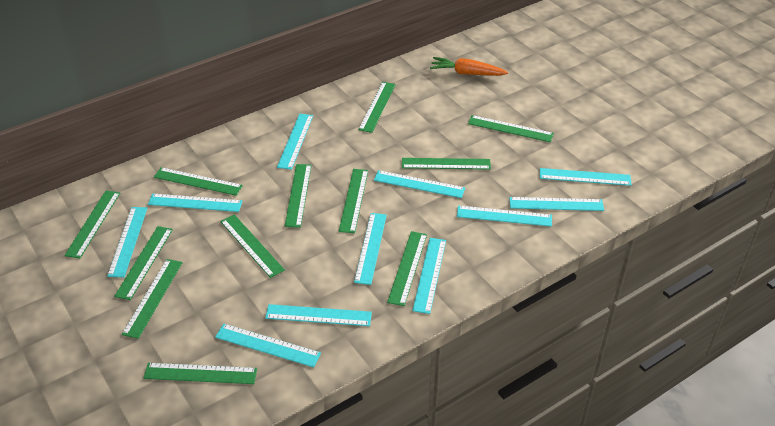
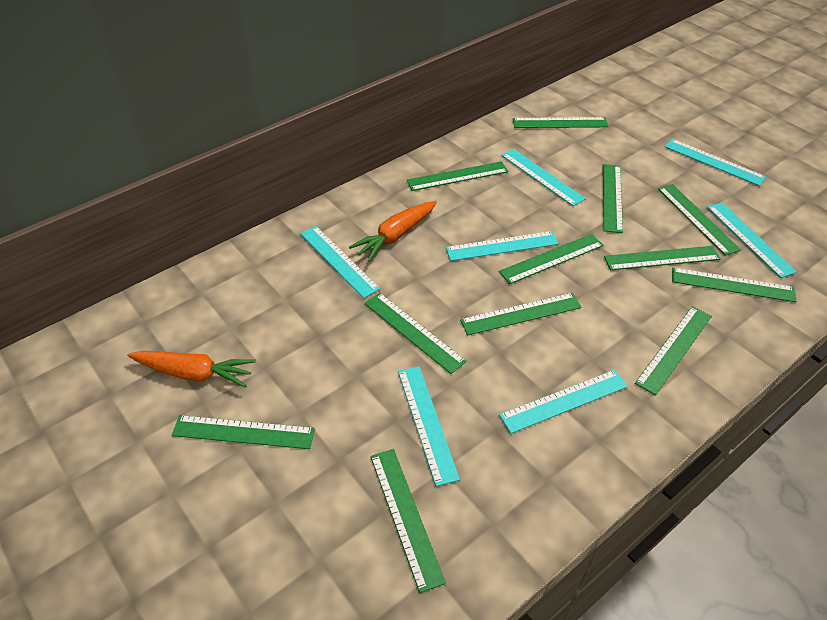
orange carrot: [430,57,508,76] = 1 -> [128,351,256,387] [349,201,437,262] = 2
turquoise ruler: [107,207,147,277] [148,194,242,212] [215,324,321,367] [265,304,372,326] [277,114,313,170] [354,213,387,285] [374,170,465,198] [412,238,446,314] [457,205,552,227] [509,197,604,211] [540,168,632,186] = 11 -> [300,226,380,298] [398,366,460,486] [446,231,559,261] [499,370,628,433] [501,149,586,206] [665,139,766,186] [707,202,797,278] = 7

